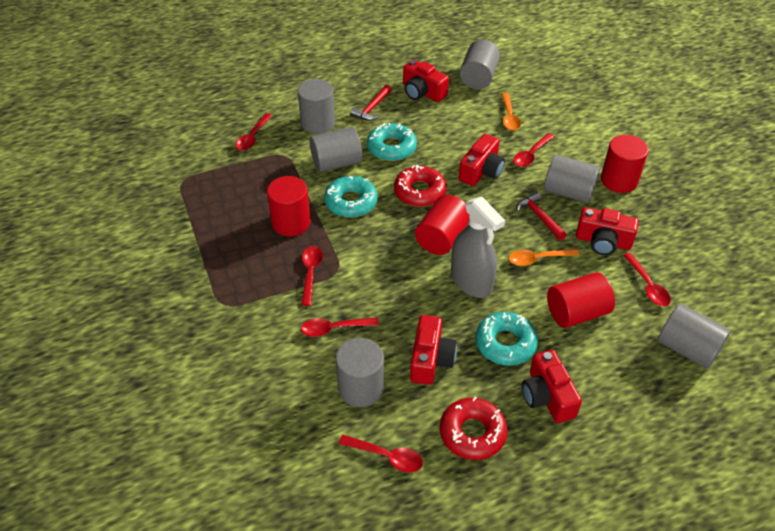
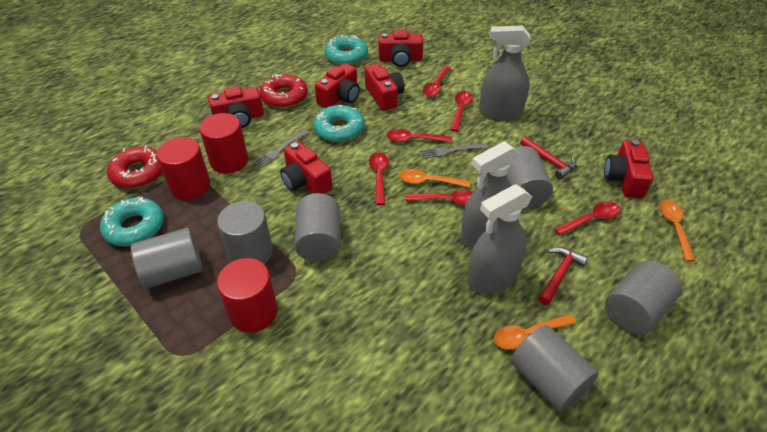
grey fork: none = 0 -> [253,130,309,168] [420,143,488,159] = 2
grey spray bottle: [451,197,505,298] = 1 -> [460,141,520,248] [467,184,532,294] [479,25,530,121] = 3
orange spoon: [501,93,521,131] [509,249,579,266] = 2 -> [399,169,470,187] [494,314,576,350] [659,200,696,262] = 3
red camera: [403,59,449,102] [410,315,457,385] [459,134,505,186] [522,350,582,423] [576,207,639,255] = 5 -> [208,86,264,128] [280,142,332,194] [315,63,360,108] [365,64,405,111] [379,30,423,67] [604,140,653,198] = 6
red cylinder: [267,176,311,236] [415,195,469,255] [547,272,615,328] [601,135,648,193] = 4 -> [156,137,210,200] [199,113,248,174] [217,258,278,333] = 3

